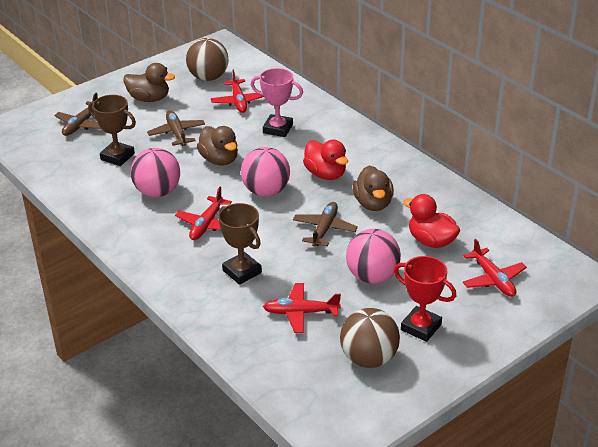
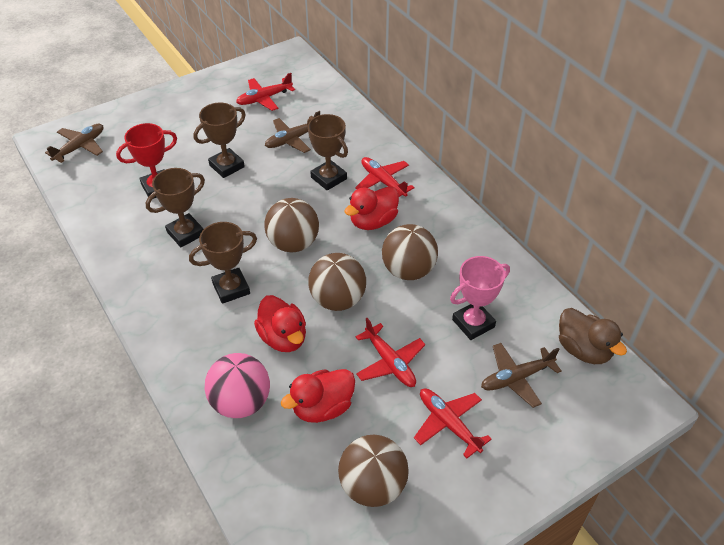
brown ball: [186,38,229,81] [340,308,400,368] = 2 -> [264,198,319,252] [308,253,366,311] [338,435,409,507] [382,224,438,280] = 4
brown duck: [123,63,175,102] [197,126,238,165] [353,165,394,211] = 3 -> [559,308,627,364] = 1
brown trophy: [88,95,136,166] [219,203,262,285] = 2 -> [146,168,205,247] [189,222,257,304] [194,102,246,178] [307,114,348,191] = 4
pink ball: [131,148,180,197] [241,147,290,197] [346,229,401,284] = 3 -> [205,353,270,418] = 1
red duck: [303,140,348,180] [404,194,460,248] = 2 -> [254,295,306,352] [281,369,355,423] [344,186,399,230] = 3

